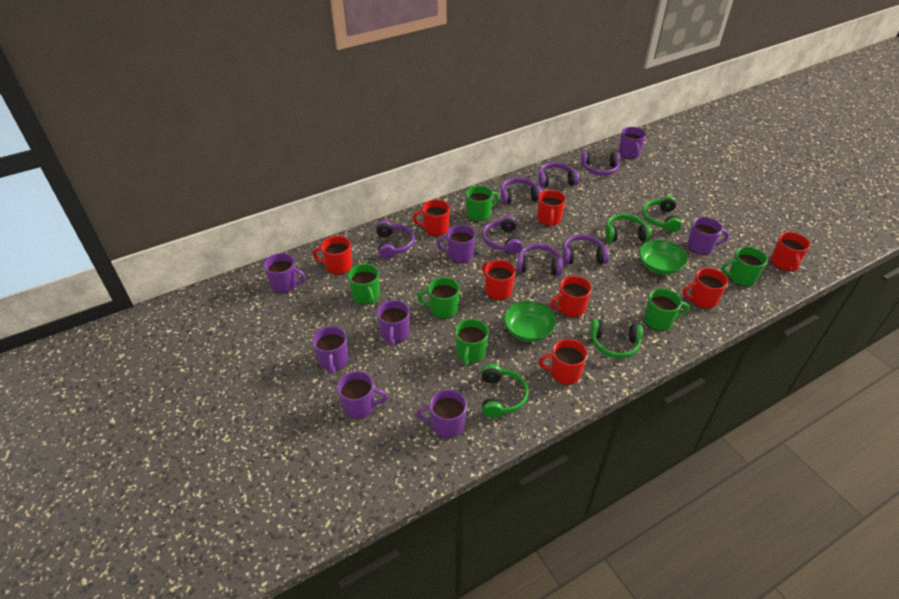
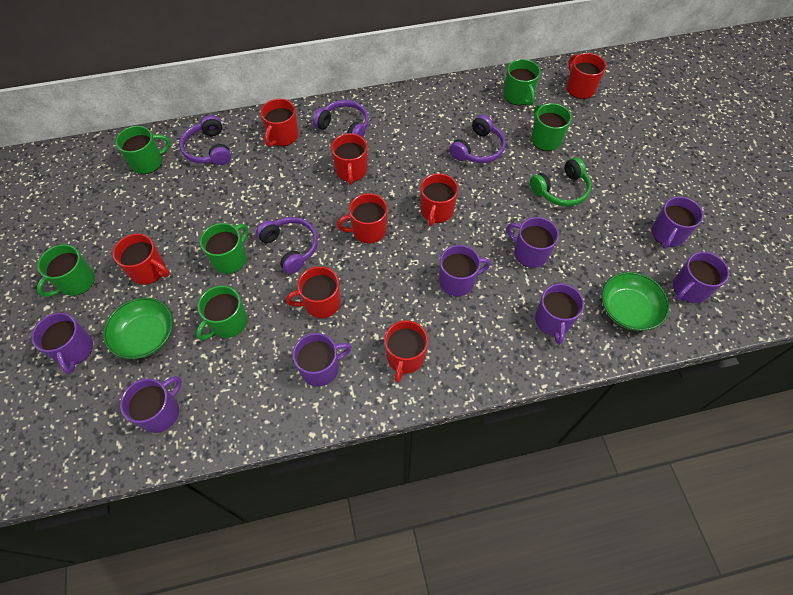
green headphones: [482,364,529,418] [590,319,643,359] [606,214,651,242] [642,196,682,232] = 4 -> [530,157,591,206] = 1
purple headphones: [376,220,415,259] [482,215,522,254] [501,177,542,204] [517,244,563,276] [538,162,579,187] [562,234,609,264] [581,151,620,176] = 7 -> [180,115,231,165] [256,217,318,274] [313,100,369,137] [450,115,506,163] = 4

